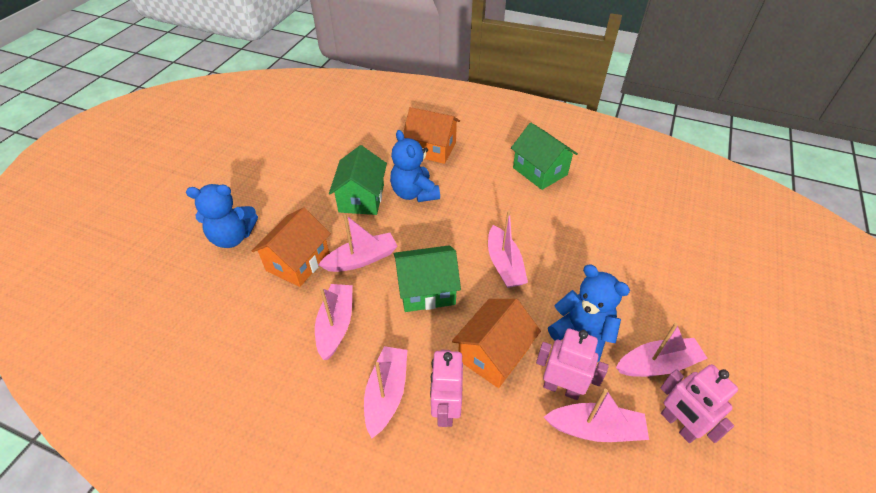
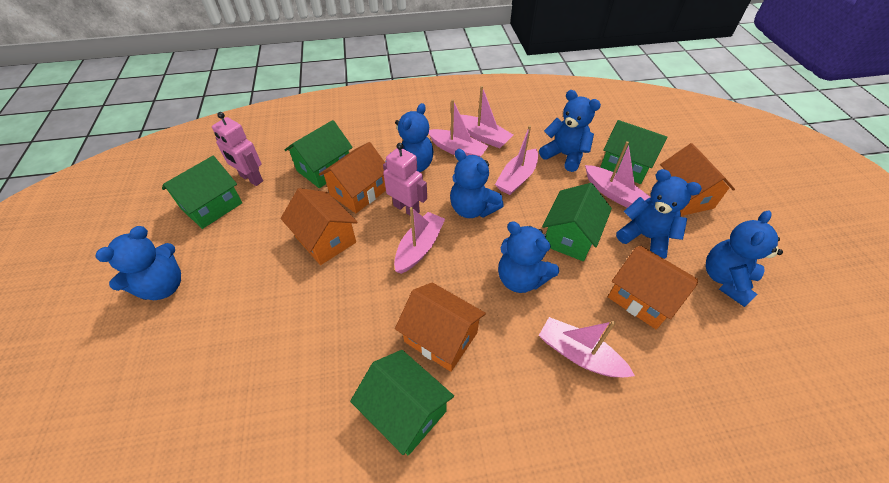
blue teddy bear: [186,184,258,248] [390,130,440,202] [548,265,630,362] = 3 -> [95,226,181,300] [388,103,434,172] [450,149,504,218] [498,221,559,293] [539,90,601,172] [616,169,702,259] [706,210,783,307] = 7
green house: [329,145,387,215] [394,245,461,312] [511,123,578,190] = 3 -> [162,156,242,229] [285,120,353,188] [350,350,454,456] [542,183,612,261] [600,120,668,184] = 5
orange house: [252,207,331,287] [403,107,460,164] [452,299,541,388] = 3 -> [280,188,357,265] [319,142,386,213] [395,282,486,372] [608,246,698,329] [657,143,735,216] = 5
pink robot: [430,350,463,427] [536,328,609,400] [661,364,738,443] = 3 -> [212,112,263,186] [383,143,427,215] = 2

